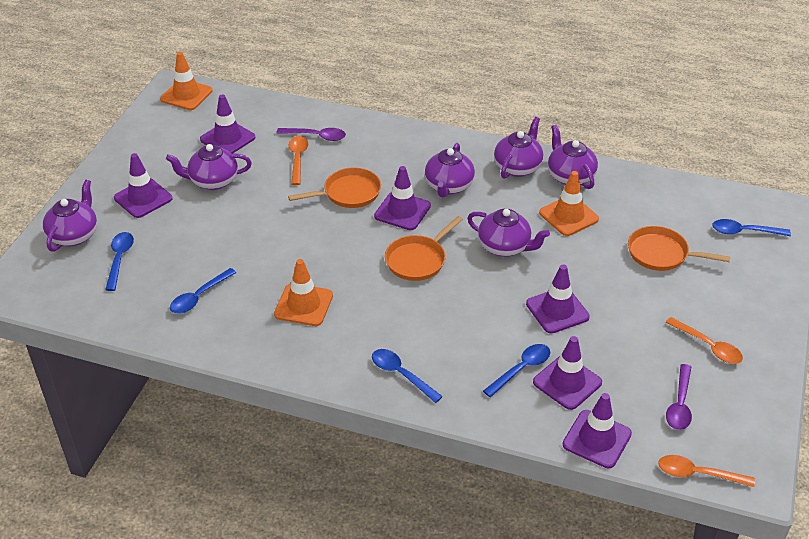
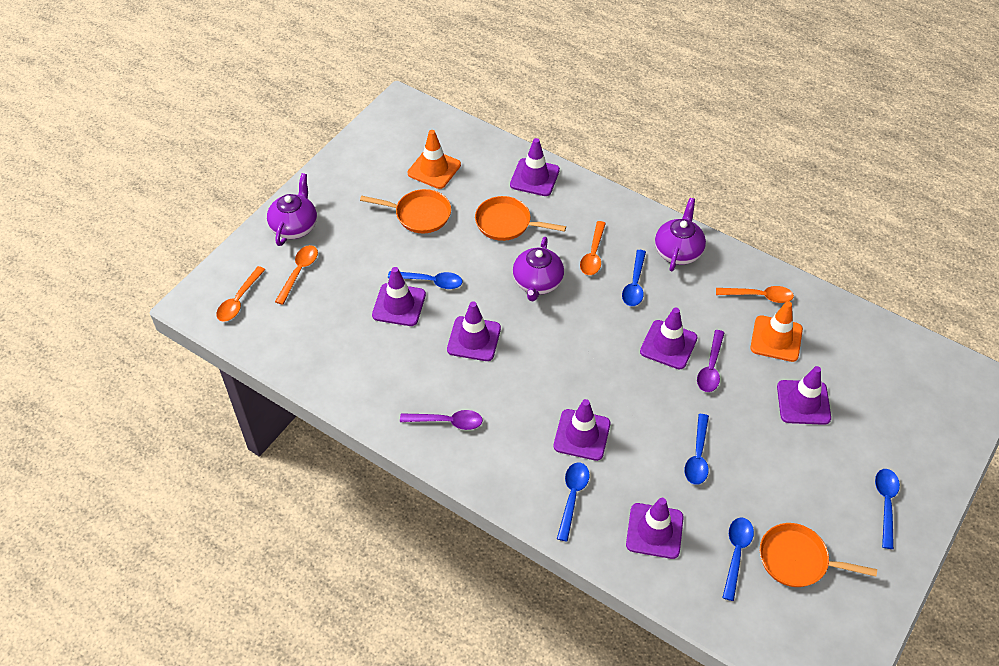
blue spoon: [105,232,134,291] [170,268,237,314] [372,349,443,403] [483,344,550,397] [712,219,791,236] = 5 -> [388,271,463,289] [557,462,590,542] [622,250,646,306] [684,414,709,485] [722,517,754,601] [875,469,900,549] = 6
orange spoon: [289,136,309,185] [658,455,755,487] [666,317,743,364] = 3 -> [216,266,266,322] [275,245,318,305] [580,221,606,275] [716,286,794,303] = 4
orange traffic cone: [160,52,212,110] [274,259,333,326] [539,171,599,236] = 3 -> [408,130,461,189] [750,301,803,362] = 2
purple teapot: [43,180,97,252] [166,144,252,190] [425,143,475,198] [467,209,550,257] [494,117,543,179] [548,125,598,189] = 6 -> [267,173,317,246] [513,237,564,301] [655,198,706,271] = 3
purple traffic cone: [114,153,172,218] [200,94,256,154] [374,166,431,230] [526,265,590,333] [533,336,602,410] [563,393,632,468] = 6 -> [372,267,426,326] [447,302,501,361] [510,138,560,196] [553,399,610,461] [626,498,684,559] [640,307,698,370] [777,366,831,425] = 7

